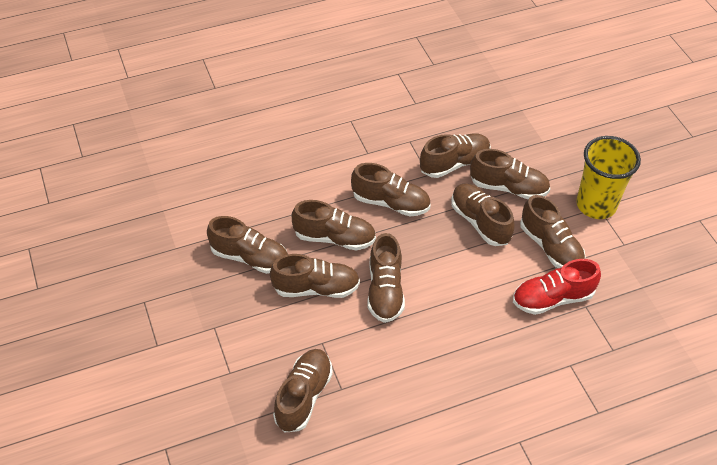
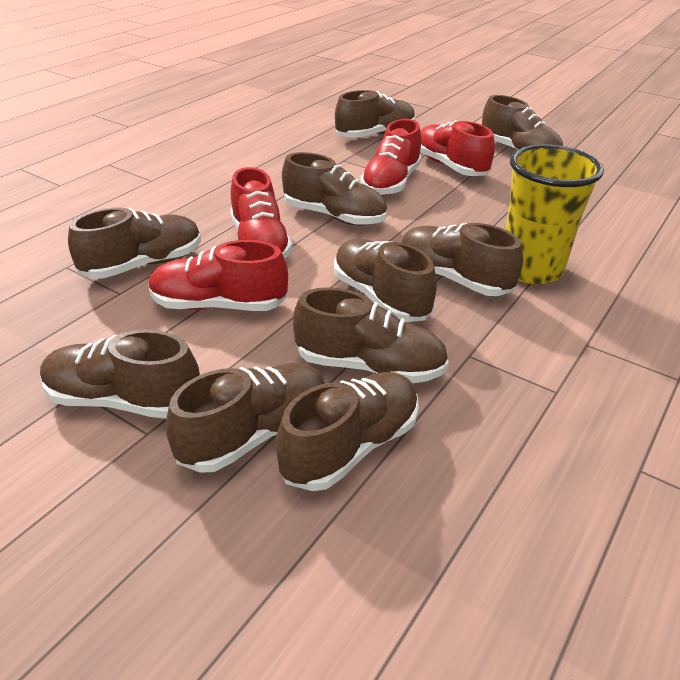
red shoe: [513,259,601,315] = 1 -> [149,240,288,311] [230,167,292,259] [360,119,422,196] [420,120,495,176] = 4

